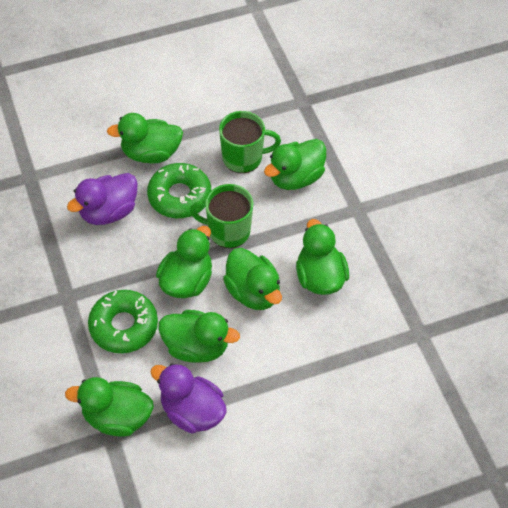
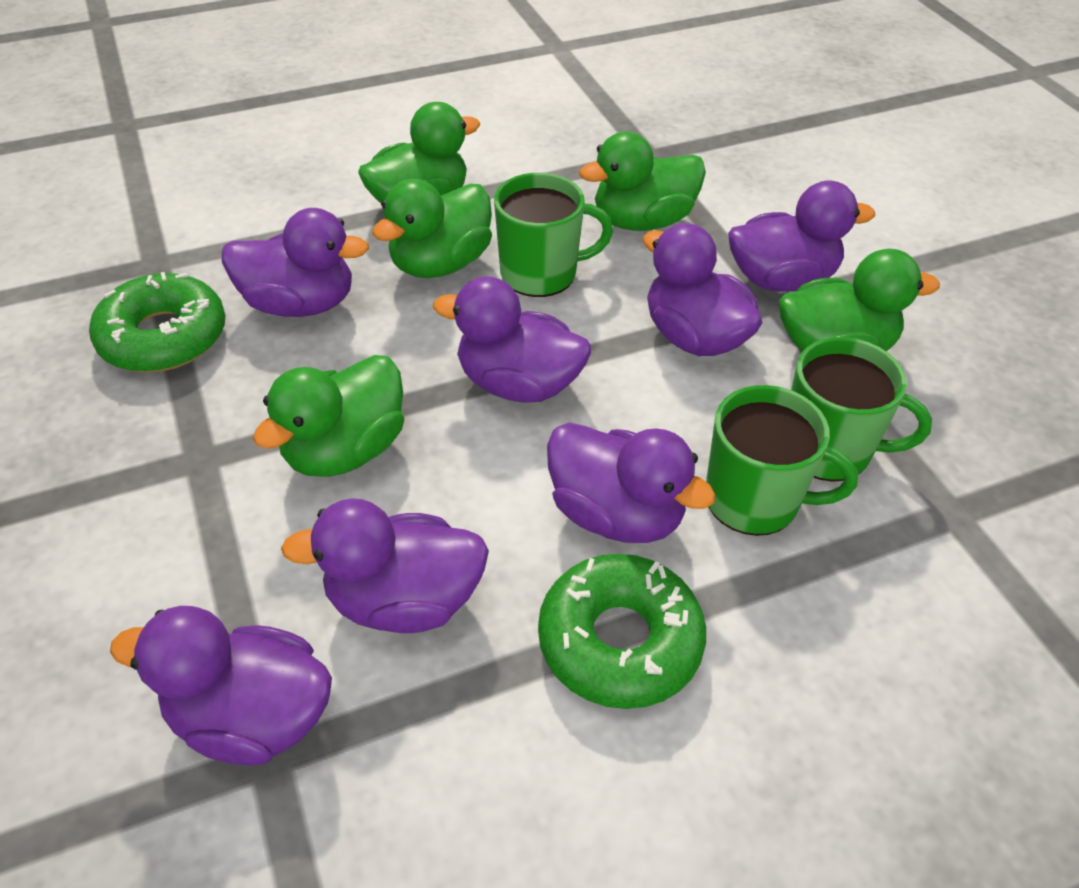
green duck: [65,377,154,437] [107,113,183,163] [156,226,212,298] [159,310,240,363] [223,248,282,310] [264,139,326,190] [296,219,349,295] = 7 -> [253,355,404,477] [358,102,480,203] [372,179,492,278] [579,132,706,231] [779,249,940,352] = 5
green mug: [190,184,253,248] [219,111,281,173] = 2 -> [494,173,613,297] [706,385,858,536] [791,337,932,482] = 3
purple duck: [67,173,138,225] [150,363,227,433] = 2 -> [110,606,332,766] [222,208,369,317] [281,498,489,633] [433,276,591,403] [547,422,716,543] [643,223,762,356] [728,181,875,291] = 7

